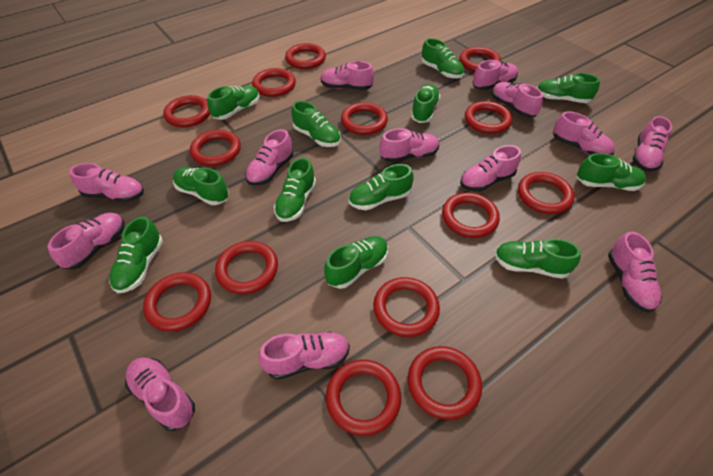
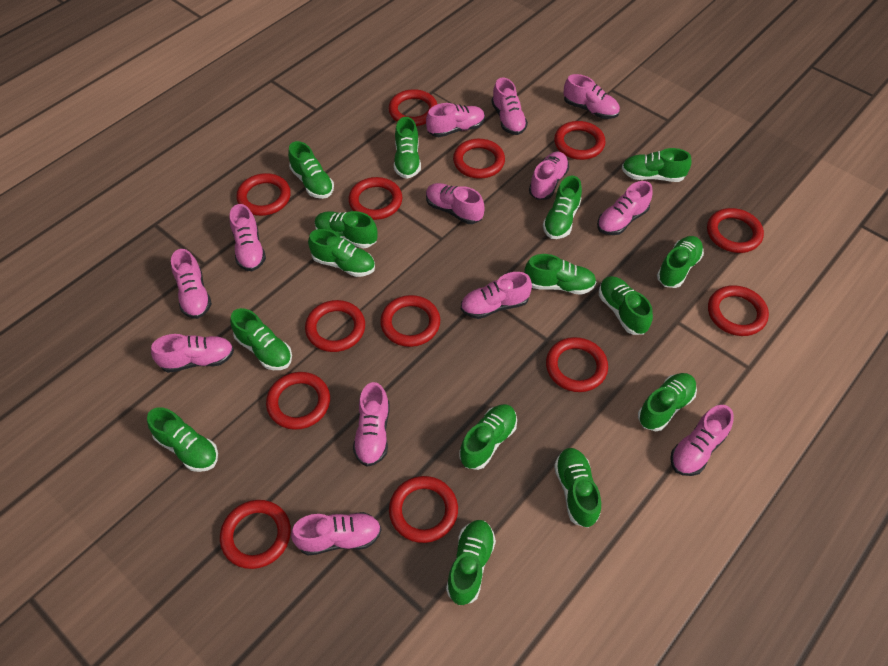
green shoe: [109,216,163,293] [173,167,229,205] [207,86,260,120] [274,157,316,222] [291,101,341,147] [324,236,388,289] [349,164,414,210] [411,84,440,123] [421,38,464,78] [494,238,581,279] [537,73,600,103] [577,153,646,191] = 12 -> [147,407,218,472] [230,308,292,370] [288,141,334,199] [308,229,375,277] [315,211,378,248] [394,117,421,179] [446,520,496,605] [459,404,517,470] [525,254,596,295] [543,176,582,239] [554,448,601,528] [599,276,653,335] [622,148,692,182] [638,373,697,431] [657,236,704,288] = 15
red ring: [143,272,211,332] [163,95,210,127] [190,130,241,166] [215,241,278,294] [252,68,296,97] [285,43,326,69] [326,360,401,436] [341,102,388,135] [373,277,440,337] [408,346,482,420] [442,193,500,238] [459,47,501,72] [465,101,512,134] [518,172,575,214] = 14 -> [220,500,291,569] [236,173,291,216] [266,372,330,430] [305,300,365,352] [348,177,402,220] [380,295,440,347] [389,89,437,126] [389,476,458,543] [453,139,505,179] [546,337,608,392] [554,121,605,160] [707,208,764,253] [708,285,769,336] = 13

